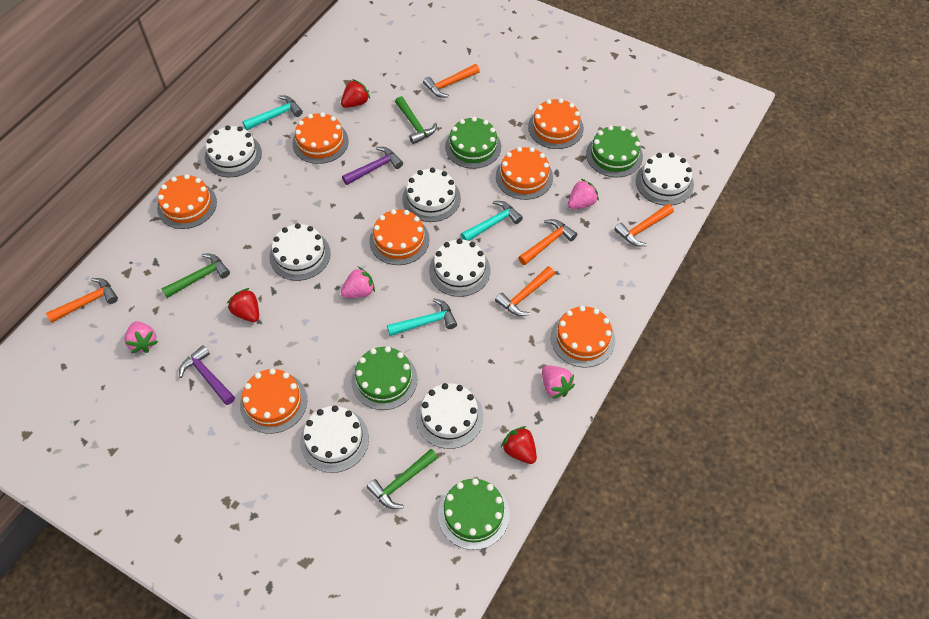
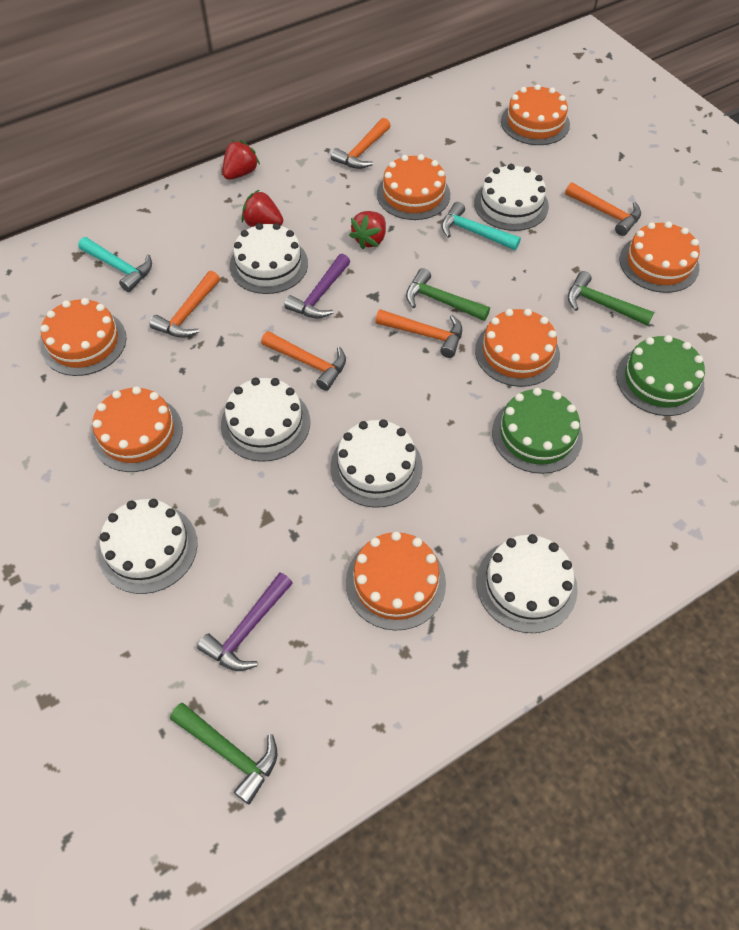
green cake: [351,346,417,410] [438,478,510,550] [445,117,501,169] [586,126,643,177] = 4 -> [492,388,583,474] [616,335,705,416] = 2
pink strawberry: [125,321,158,353] [341,267,375,298] [542,365,575,399] [568,179,599,209] = 4 -> none = 0
turquoise hammer: [242,95,303,130] [387,298,457,336] [461,201,523,241] = 3 -> [78,237,152,292] [441,202,521,250] = 2
white cake: [205,125,262,177] [269,223,331,281] [300,406,369,473] [402,168,461,222] [416,383,483,449] [429,238,490,297] [636,153,694,206] = 7 -> [98,499,198,594] [221,378,310,462] [230,223,308,294] [330,419,423,508] [474,164,549,231] [476,534,578,633] = 6

